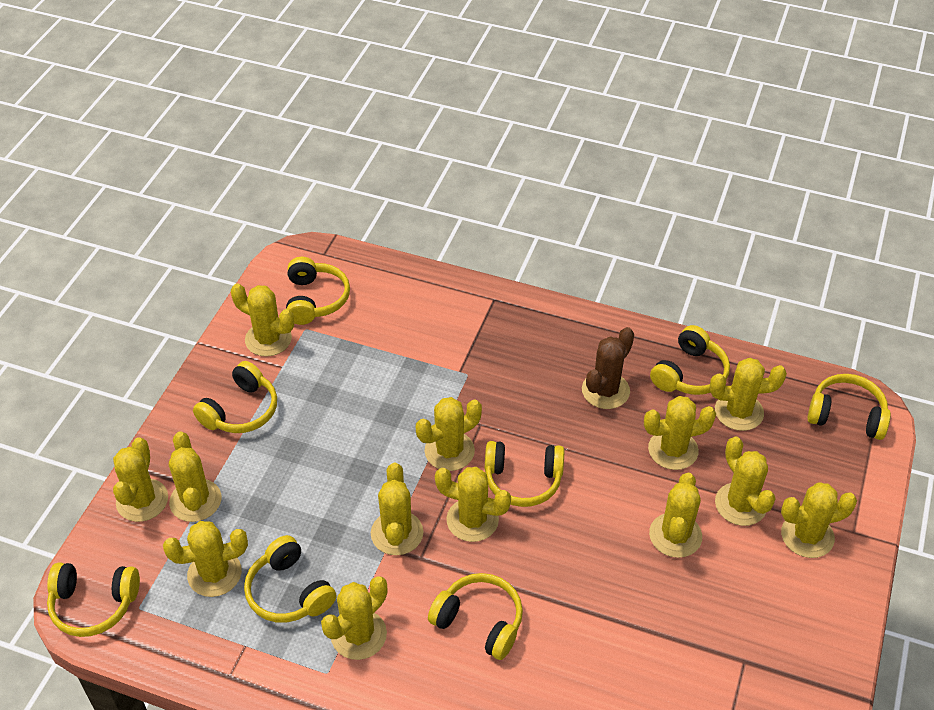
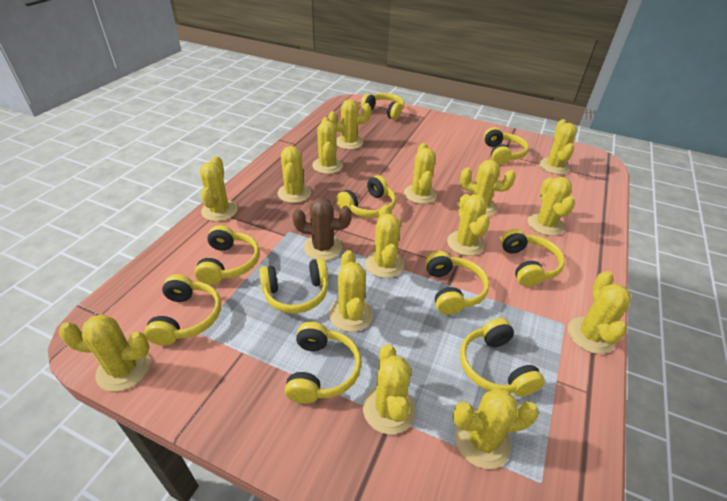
yellow cactus: [113,437,168,522] [163,521,248,597] [169,431,221,522] [231,283,294,357] [321,576,387,660] [371,463,424,555] [416,397,482,471] [435,467,511,542] [644,396,716,470] [649,473,702,558] [710,358,787,431] [715,436,776,526] [781,482,857,558] = 13 -> [59,314,150,392] [200,156,238,222] [278,146,311,203] [312,117,343,174] [328,99,371,150] [329,250,373,332] [363,344,416,434] [365,205,405,278] [404,143,437,204] [447,194,490,256] [453,388,539,469] [460,160,516,216] [528,177,575,236] [539,119,577,174] [568,271,631,354] = 15
yellow headphones: [47,562,140,637] [193,361,277,433] [244,535,336,623] [286,257,350,325] [428,573,523,660] [485,441,564,507] [650,325,730,395] [808,374,891,440] = 8 -> [144,274,221,346] [194,225,260,285] [259,258,328,313] [285,322,361,404] [336,175,396,218] [361,93,404,120] [425,251,490,315] [460,318,545,397] [484,127,529,165] [500,229,565,287] = 10

